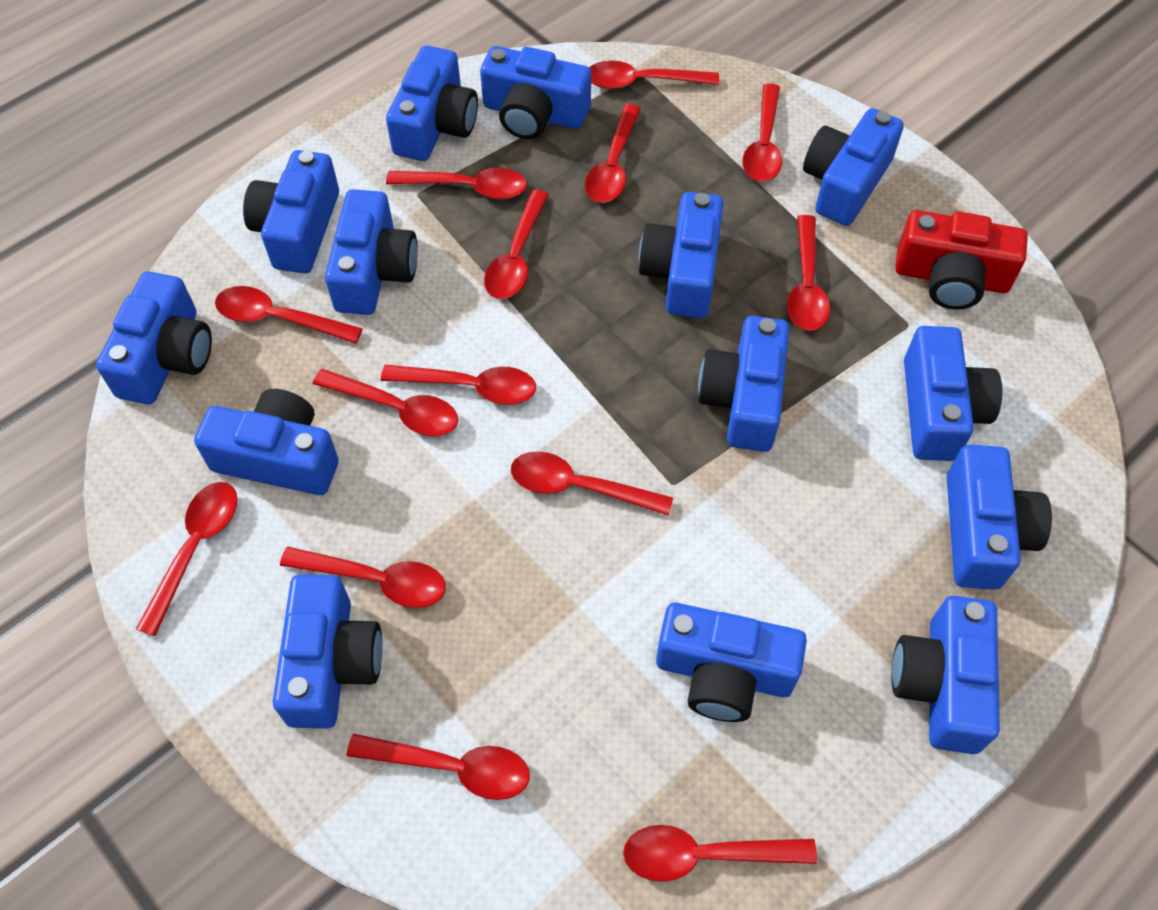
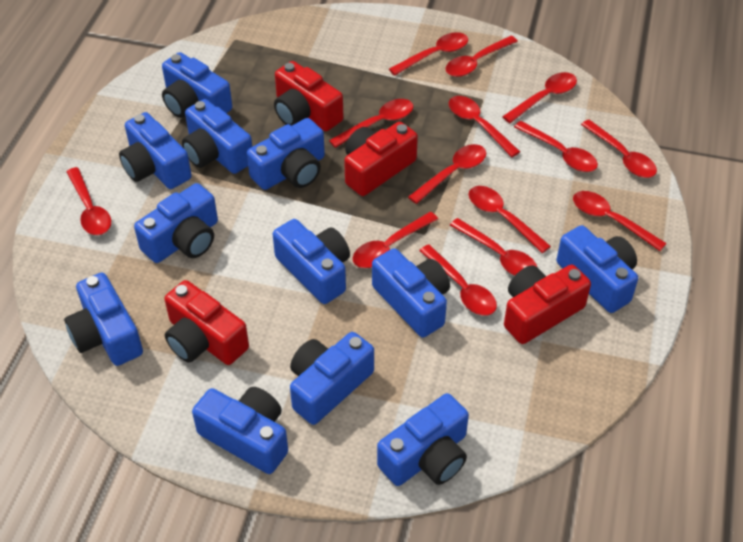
blue camera: [96,272,212,404] [194,389,339,495] [243,150,339,273] [273,574,382,728] [325,189,418,315] [386,45,478,161] [480,46,591,139] [638,192,723,318] [656,603,807,722] [698,316,789,452] [803,108,904,226] [891,596,1000,754] [904,326,1002,461] [947,444,1052,590] = 14 -> [64,273,143,366] [119,112,192,189] [134,183,218,263] [162,52,232,118] [182,99,252,174] [192,387,288,474] [247,118,325,190] [273,219,350,304] [290,332,374,425] [372,248,450,338] [377,393,469,486] [556,225,638,313] = 12
red camera: [895,210,1028,310] = 1 -> [164,280,249,365] [274,61,344,131] [344,122,418,196] [504,264,591,344] = 4

